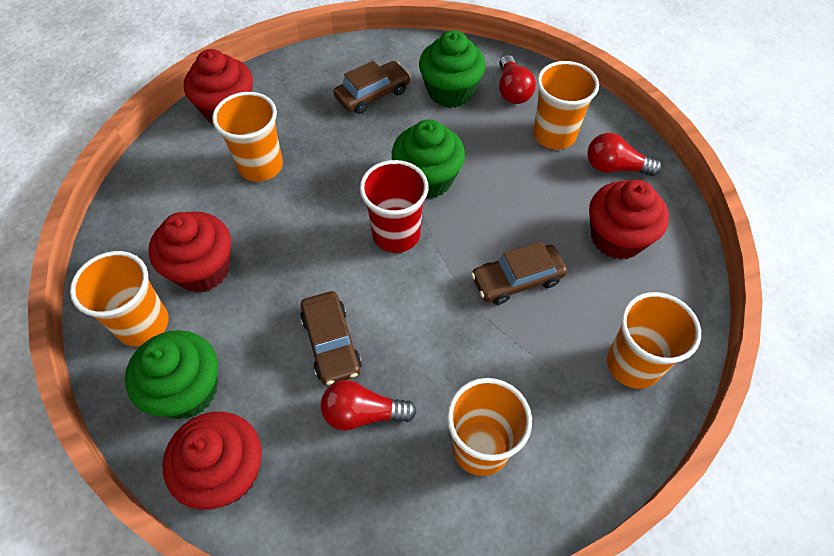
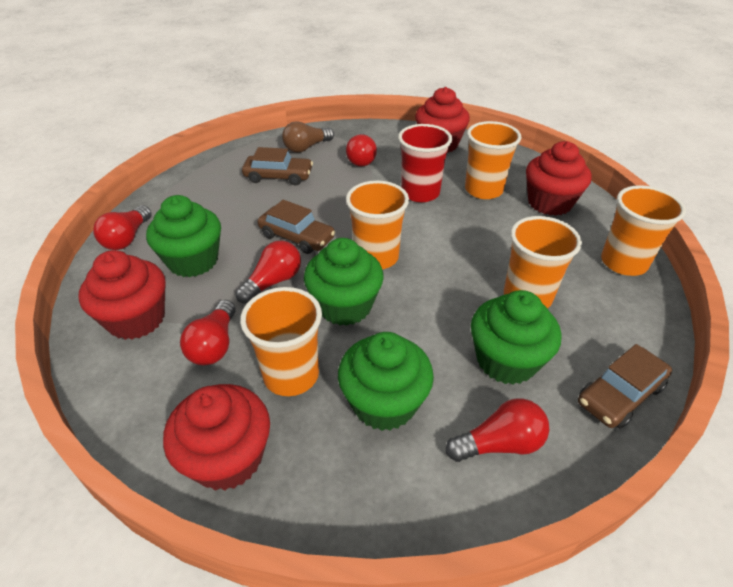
brown light bulb: none = 0 -> [282,121,334,153] = 1
green cupcake: [125,330,218,419] [392,119,465,199] [419,30,486,108] = 3 -> [146,195,221,277] [304,238,384,326] [338,332,434,431] [471,290,561,385] = 4
red light bulb: [321,380,417,431] [499,55,536,104] [587,133,661,176] = 3 -> [93,205,152,250] [180,300,236,365] [235,241,301,304] [346,133,377,167] [446,399,549,462] = 5

